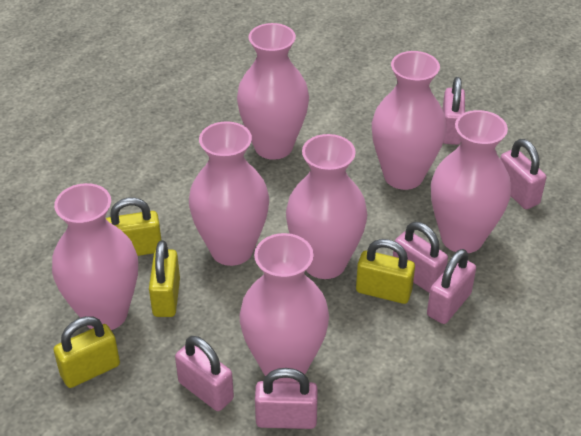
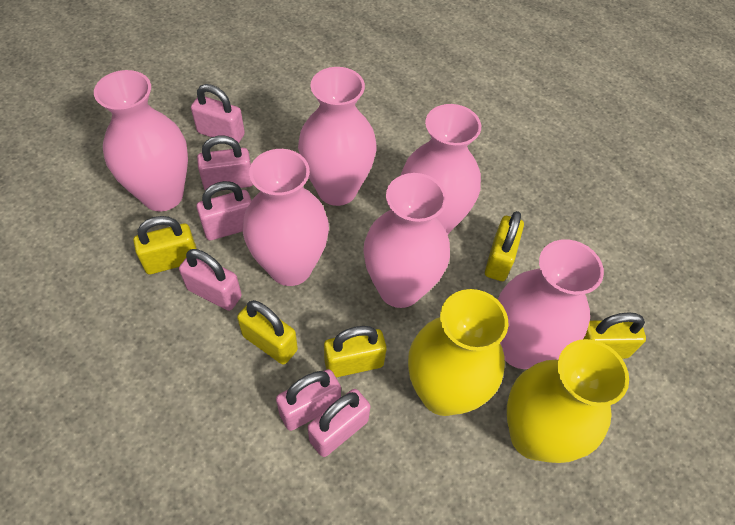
pink vase: [52,183,138,330] [189,121,269,266] [237,23,309,160] [239,233,329,382] [286,134,367,279] [372,51,446,190] [431,110,511,253] = 7 -> [94,70,188,211] [243,149,329,286] [298,67,376,206] [363,173,450,308] [401,104,481,234] [498,239,604,369] = 6
yellow padlock: [53,316,120,388] [106,197,161,256] [149,240,180,317] [356,239,415,304] = 4 -> [133,216,197,274] [237,300,298,365] [324,326,387,378] [485,211,524,281] [584,312,646,359] = 5
yellow vase: none = 0 -> [408,289,508,416] [507,339,629,463] = 2

